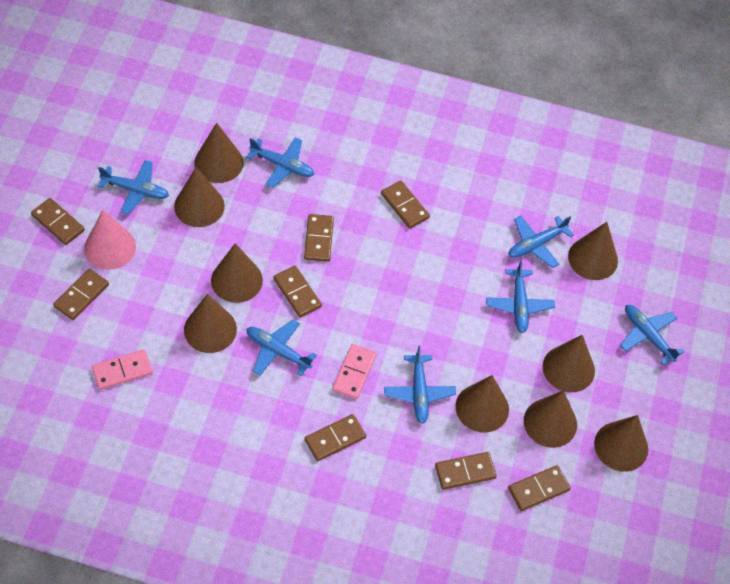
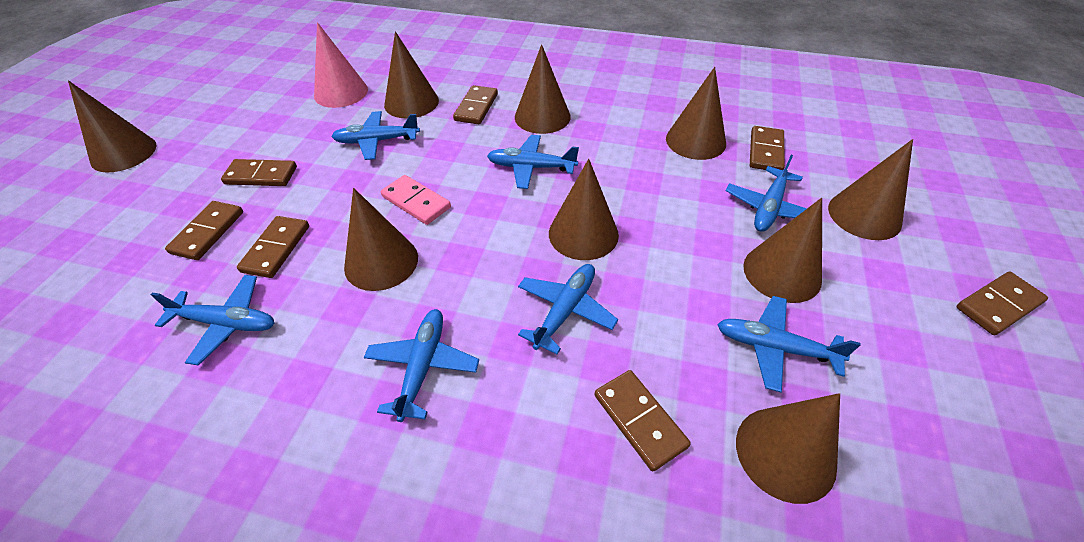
brown domino: [31,198,85,245] [53,269,109,320] [273,266,322,318] [304,214,334,262] [305,414,366,461] [381,180,430,229] [435,452,497,490] [508,465,571,511] = 8 -> [165,201,243,260] [221,159,297,186] [237,216,309,278] [453,85,498,124] [595,370,691,472] [750,126,785,170] [956,272,1048,335] = 7
pink domino: [92,349,153,390] [332,344,376,399] = 2 -> [381,175,451,225] = 1

